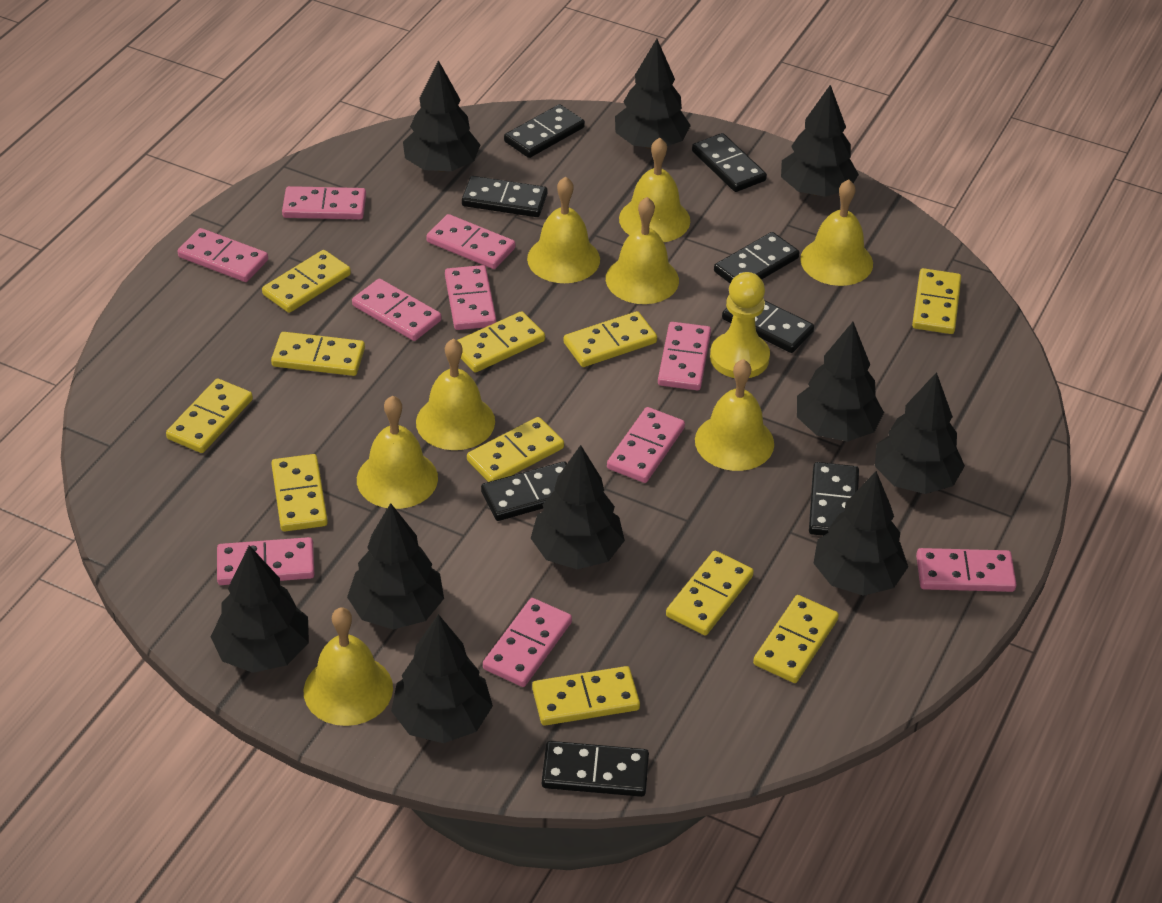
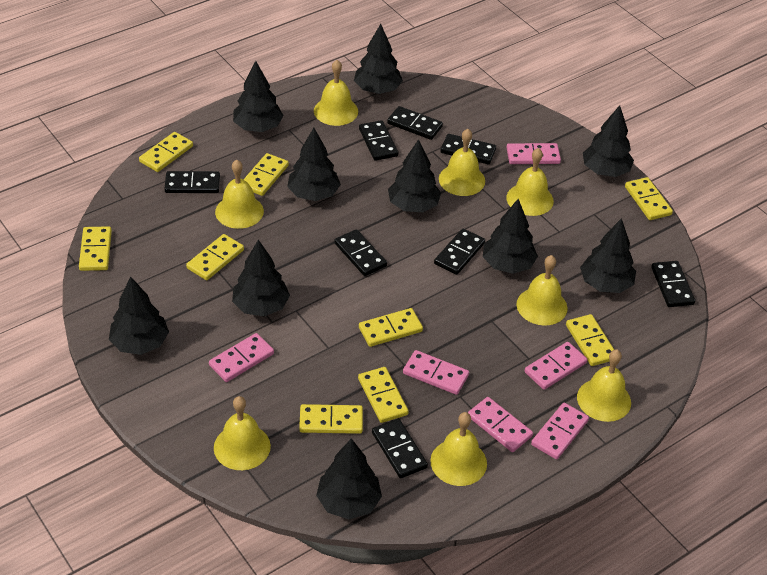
pink domino: [178,228,268,282] [217,537,314,585] [282,186,366,220] [352,279,441,341] [426,214,515,269] [445,265,496,330] [483,598,572,687] [607,407,685,483] [658,322,711,390] [916,548,1017,592] = 10 -> [209,333,274,382] [403,350,469,395] [468,397,533,452] [506,143,561,164] [525,342,587,390] [531,403,589,459] = 6
yellow domino: [166,378,253,453] [262,250,351,313] [271,332,365,376] [271,454,328,532] [457,311,545,373] [467,417,564,482] [532,666,640,726] [564,311,657,367] [666,551,754,635] [753,595,839,683] [912,268,961,334] = 11 -> [79,226,112,271] [139,132,193,172] [186,234,244,280] [243,153,289,196] [299,404,363,434] [358,367,409,423] [359,308,423,347] [566,314,614,366] [625,177,673,220] = 9
yellow pawn: [710,272,770,378] = 1 -> none = 0

